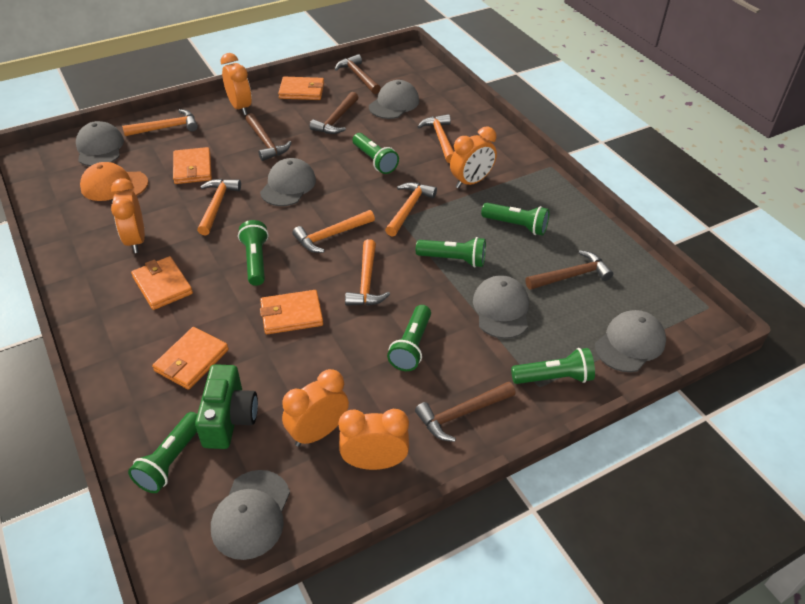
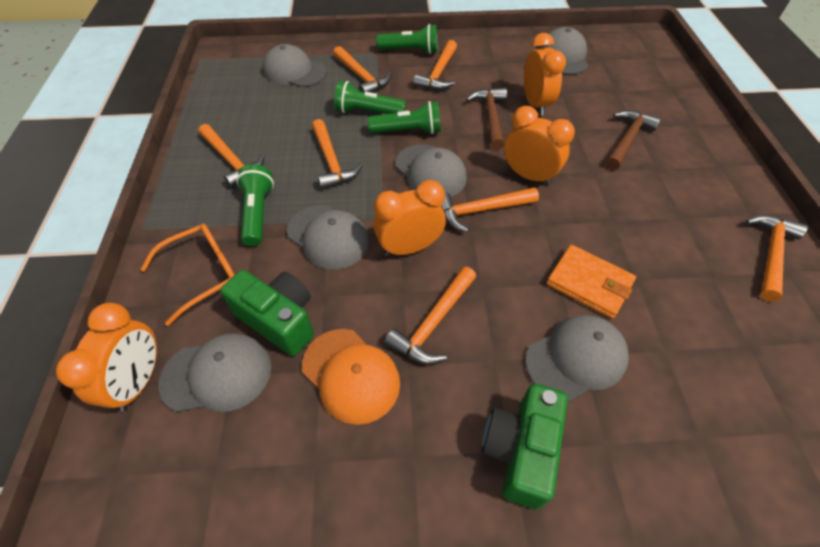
brown hammer: [245,113,292,161] [310,92,359,134] [335,54,381,94] [415,381,516,442] [526,250,614,290] = 5 -> [466,88,507,150] [606,110,661,170] = 2
green camera: [195,364,258,449] = 1 -> [220,270,314,356] [482,384,568,509] = 2
green flashlight: [128,412,197,493] [238,220,269,286] [352,133,399,174] [387,305,431,371] [416,237,486,268] [481,203,550,236] [511,348,595,384] = 7 -> [236,164,274,246] [334,81,406,114] [368,101,441,134] [376,24,438,54] = 4
orange clock: [111,178,145,253] [221,53,252,115] [282,369,349,447] [339,409,409,470] [450,126,497,189] = 5 -> [56,303,157,412] [374,180,446,256] [504,106,575,185] [524,33,566,116] = 4
orange glasses: none = 0 -> [141,224,235,326] = 1
orange hammer: [122,109,198,136] [197,179,241,235] [292,210,375,253] [345,239,390,306] [385,182,437,237] [418,114,454,163] = 6 -> [198,124,265,188] [312,119,363,190] [333,46,391,93] [384,267,476,364] [413,40,457,90] [441,187,539,232] [746,215,808,302] = 7
orange wallet: [131,256,193,310] [152,327,229,390] [173,147,212,184] [260,290,323,334] [278,77,324,100] = 5 -> [547,245,636,319] = 1

